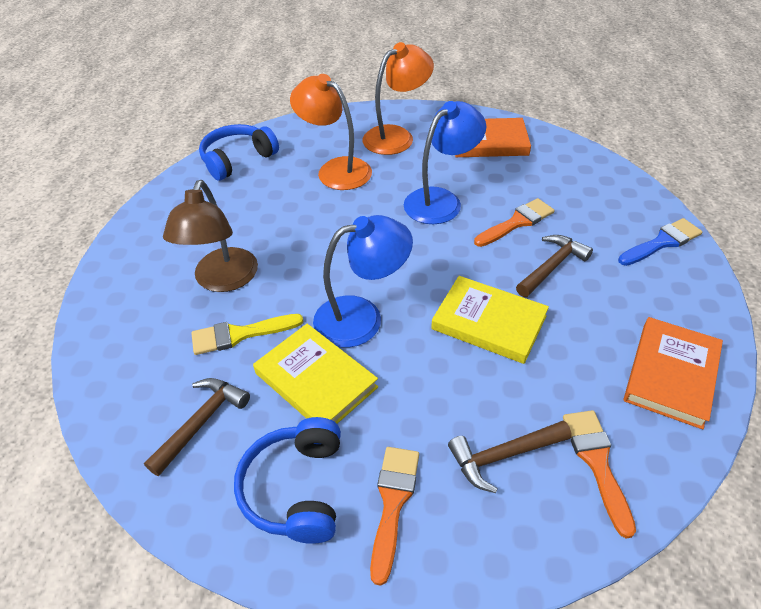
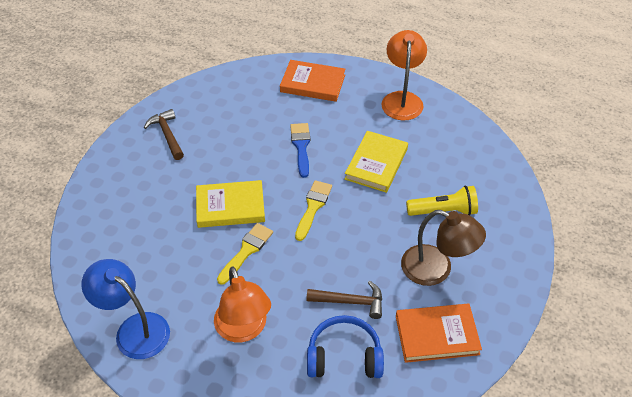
blue headphones: [199,124,279,181] [234,417,341,544] = 2 -> [307,315,384,378] = 1
blue lamp: [313,215,413,348] [404,101,486,224] = 2 -> [81,259,170,359] = 1
brown hammer: [144,378,250,476] [448,421,572,493] [516,235,593,297] = 3 -> [144,109,184,160] [306,281,382,319] = 2
orange brush: [370,447,419,586] [474,198,554,247] [563,410,636,539] = 3 -> none = 0
yellow brush: [191,314,304,355] = 1 -> [217,223,273,285] [295,180,332,241] = 2
yellow flashlight: none = 0 -> [406,186,478,216] = 1

